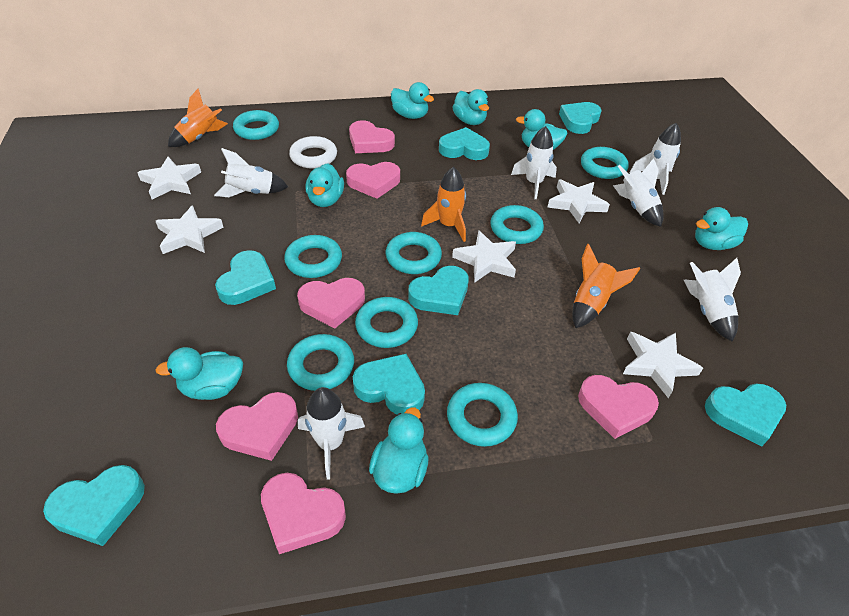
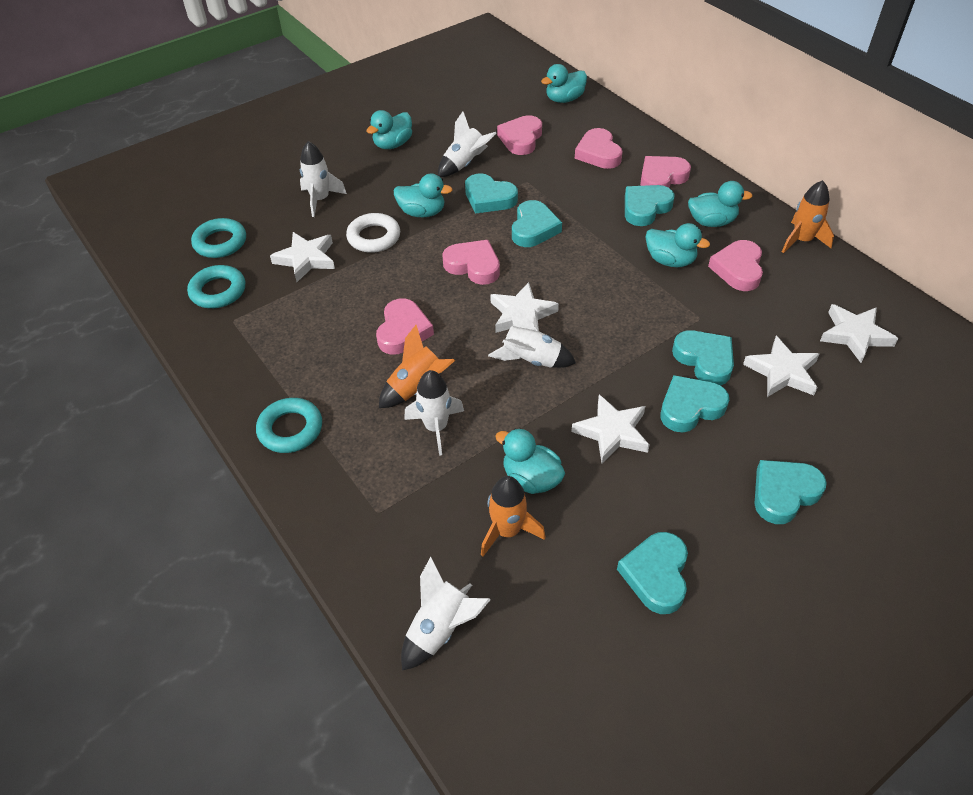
turquoise duck: [155,347,243,400] [305,163,344,207] [369,407,428,494] [391,82,434,119] [452,89,489,125] [516,109,568,150] [695,207,748,250] = 7 -> [367,110,412,149] [394,173,453,217] [495,428,565,494] [541,64,587,103] [646,223,710,267] [688,181,753,227] = 6
turquoise ring: [233,110,279,140] [284,235,342,278] [287,334,354,391] [355,297,418,348] [386,232,442,274] [447,383,518,447] [490,205,544,244] [581,147,629,179] = 8 -> [187,265,245,308] [191,218,246,258] [256,398,322,453] = 3
white rocket: [214,148,288,197] [298,387,365,480] [511,126,557,199] [613,158,664,227] [630,123,681,195] [684,258,741,342] = 6 -> [300,141,347,217] [401,557,491,671] [404,370,464,456] [438,112,497,177] [488,303,576,368] = 5

